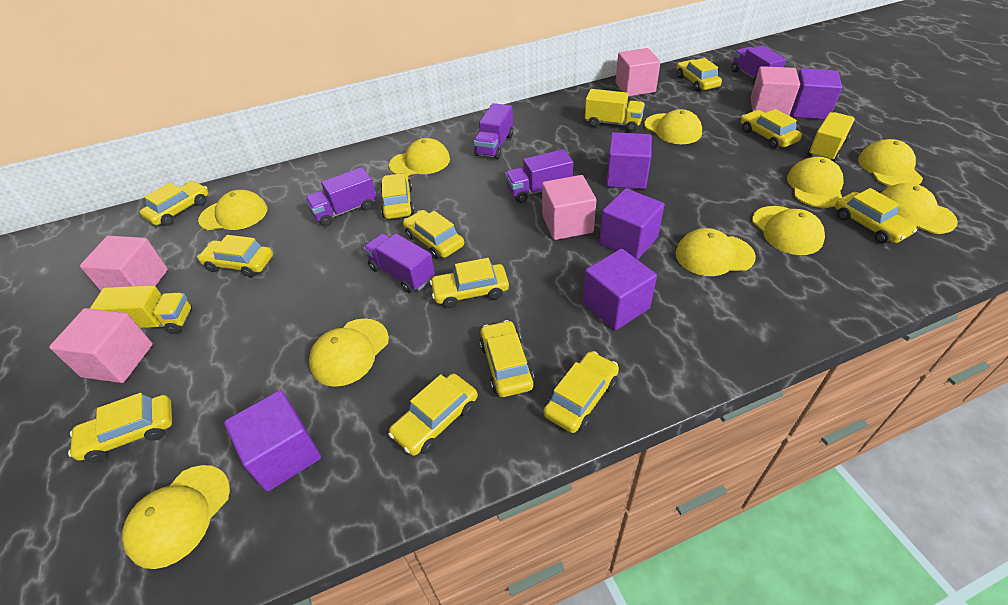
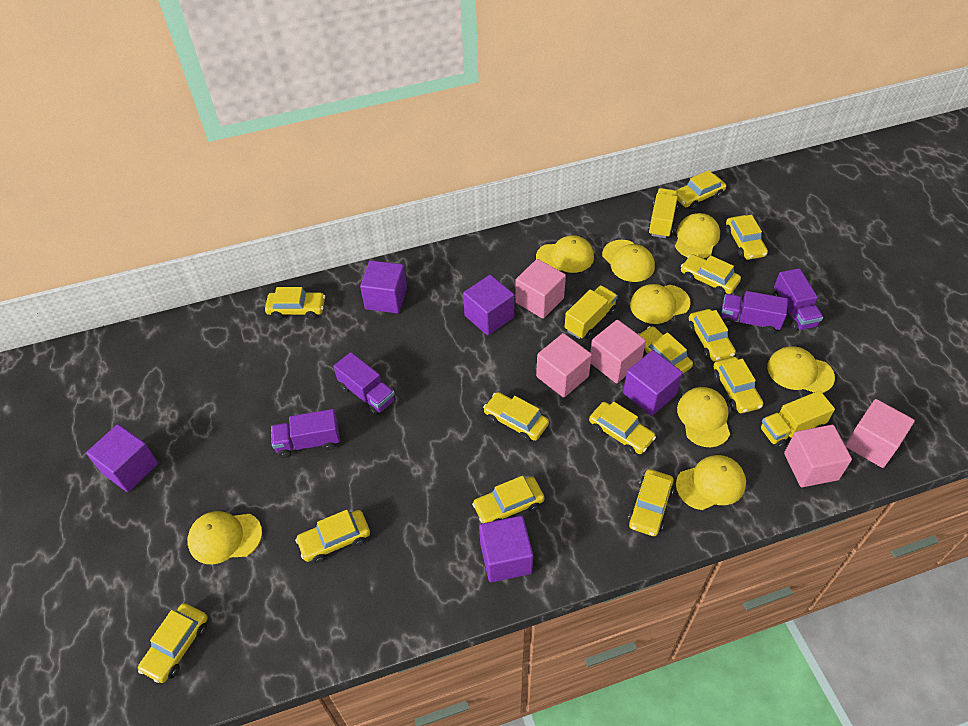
purple truck: [305,167,377,226] [363,233,435,293] [474,103,513,159] [505,149,573,203] [731,45,786,84] = 5 -> [271,409,340,458] [334,352,396,416] [721,291,788,334] [774,268,823,331] = 4
yellow cap: [122,465,230,569] [198,190,267,230] [309,319,389,387] [389,138,450,176] [644,109,702,144] [675,228,756,276] [752,206,825,255] [787,157,844,208] [858,139,923,186] [881,183,958,234] = 10 -> [187,511,262,564] [536,235,594,273] [602,240,655,282] [630,284,691,324] [675,213,720,259] [676,455,746,510] [677,387,730,447] [767,346,835,393] = 8
yellow car: [68,393,172,463] [140,181,209,226] [197,235,273,277] [381,173,414,219] [388,373,478,456] [403,210,464,259] [430,258,509,308] [479,320,534,397] [543,351,619,433] [677,58,722,92] [741,109,802,149] [835,188,917,244] = 12 -> [138,603,208,683] [265,287,325,319] [295,510,370,563] [472,476,544,523] [483,392,549,442] [589,401,656,455] [628,469,674,536] [638,326,693,373] [676,170,726,209] [681,254,741,296] [688,309,736,361] [713,357,763,413] [725,215,768,260] = 13

